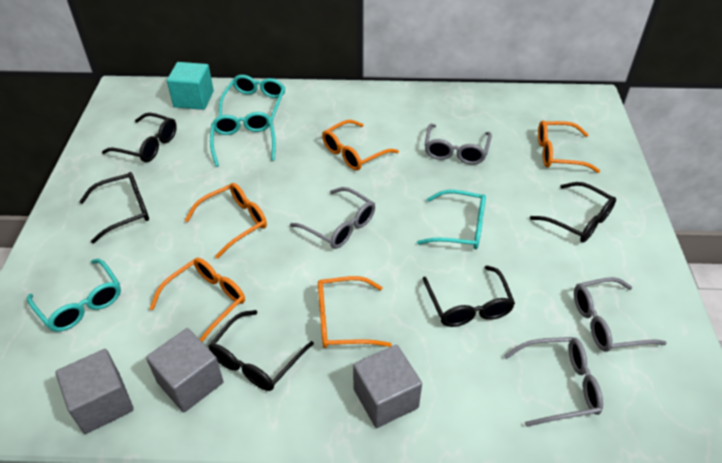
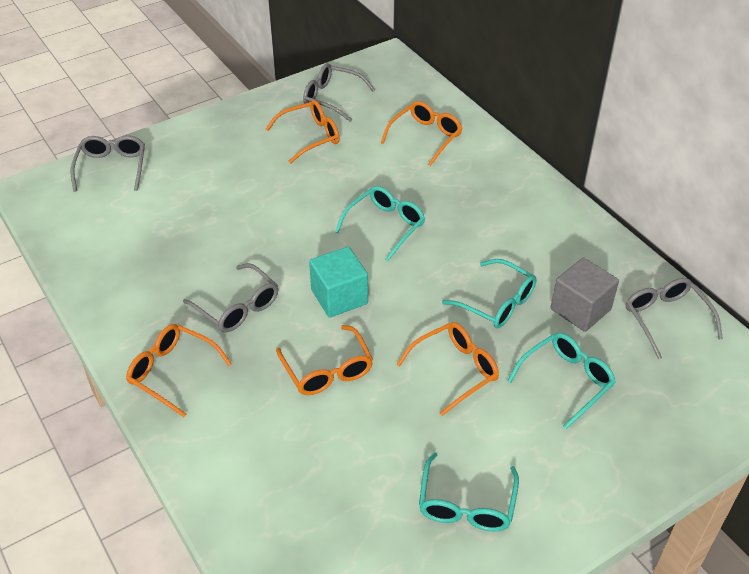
black glasses: [79,172,149,244] [102,113,177,162] [208,310,314,391] [423,266,515,327] [530,182,616,242] = 5 -> none = 0
grey cube: [55,349,134,434] [146,328,223,412] [353,345,422,428] = 3 -> [550,257,619,332] = 1

